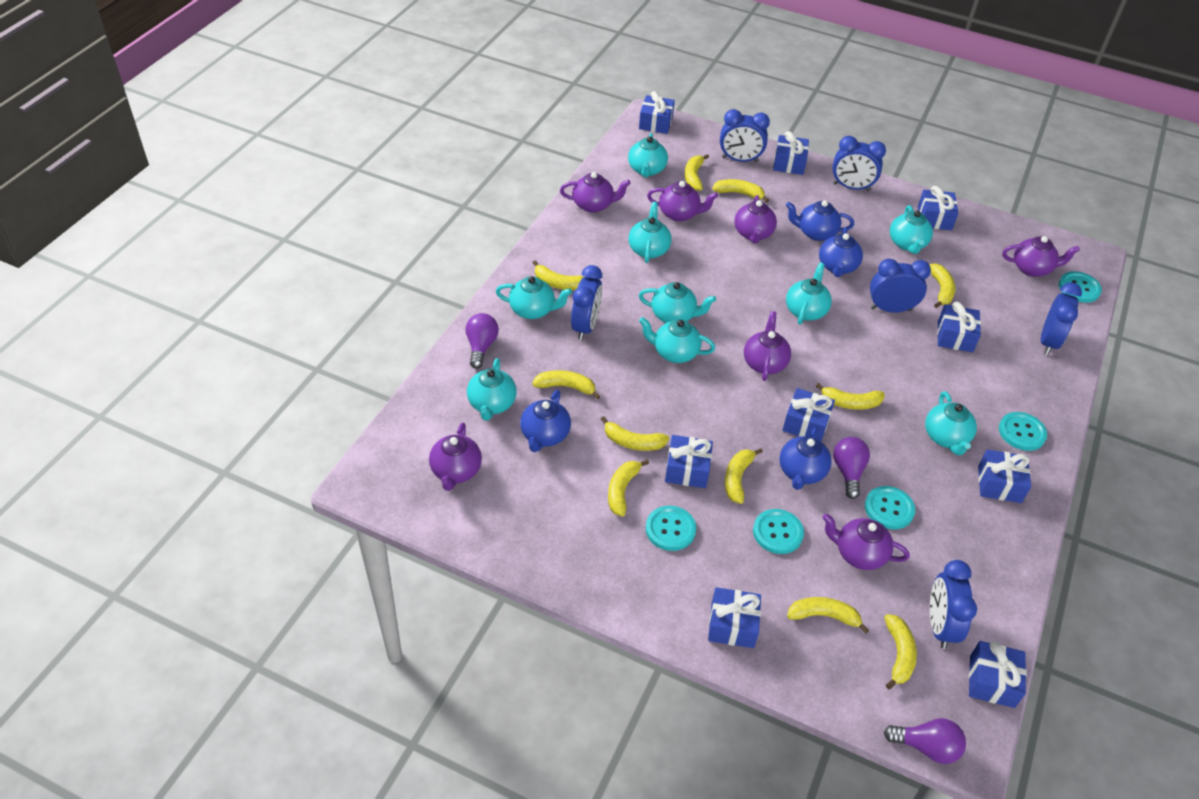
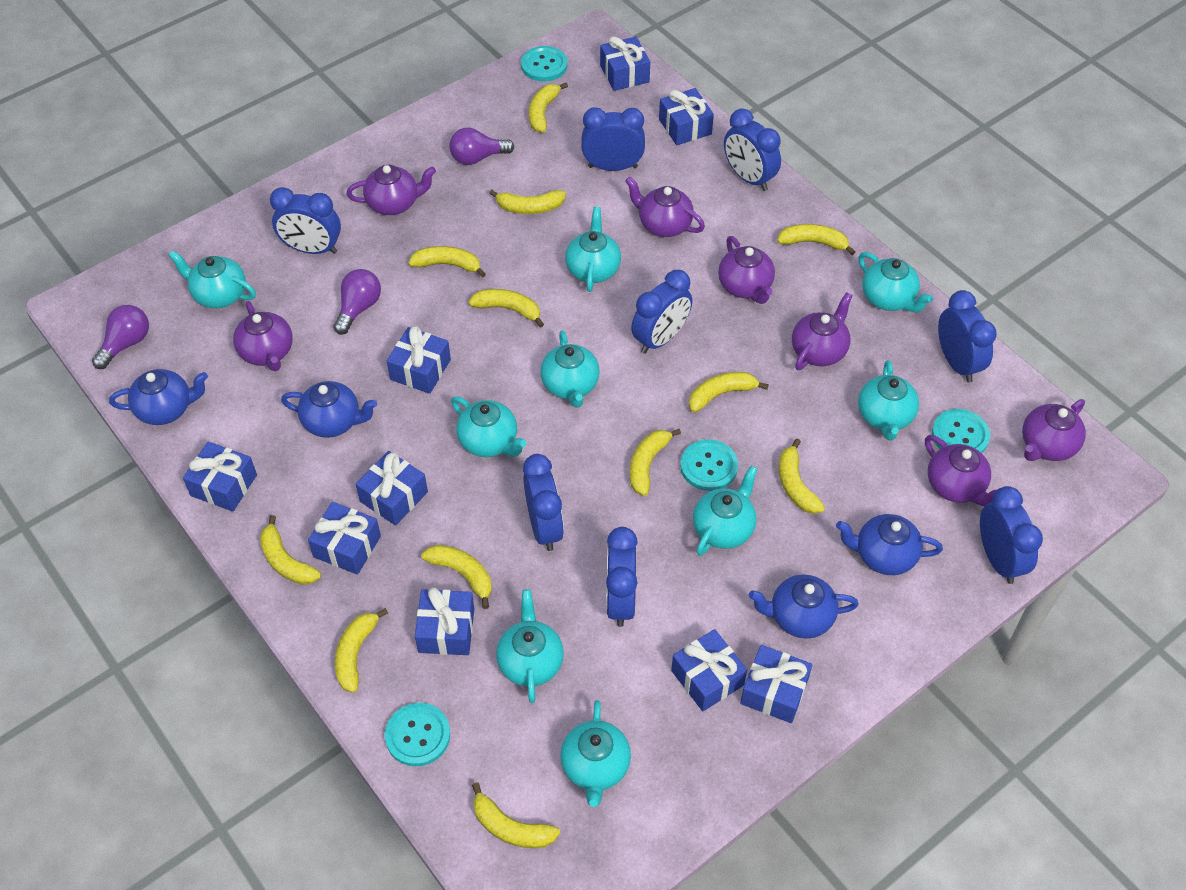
blue clock: [571,265,602,340] [720,109,770,162] [832,136,886,191] [870,259,931,313] [930,560,977,649] [1041,282,1082,355] = 6 -> [270,187,341,254] [523,454,564,551] [581,107,645,171] [606,527,638,627] [631,270,692,354] [724,109,781,191] [938,290,997,382] [980,486,1043,584] = 8
turquoise button: [646,506,696,551] [753,509,804,554] [865,486,915,529] [999,412,1047,451] [1059,271,1102,303] = 5 -> [385,703,450,767] [521,46,567,81] [680,439,738,491] [932,409,990,453] = 4
yellow banana: [532,370,601,400] [533,260,584,290] [601,416,669,451] [608,459,649,517] [685,154,709,191] [712,179,769,203] [725,448,763,504] [787,597,869,634] [816,383,885,410] [884,614,917,689] [930,263,955,308] = 11 -> [260,515,321,585] [335,608,388,693] [408,246,486,277] [421,545,492,609] [468,289,544,328] [472,782,560,848] [489,190,566,214] [529,82,568,133] [630,429,681,496] [689,372,769,412] [777,224,856,255] [779,439,825,514] = 12

